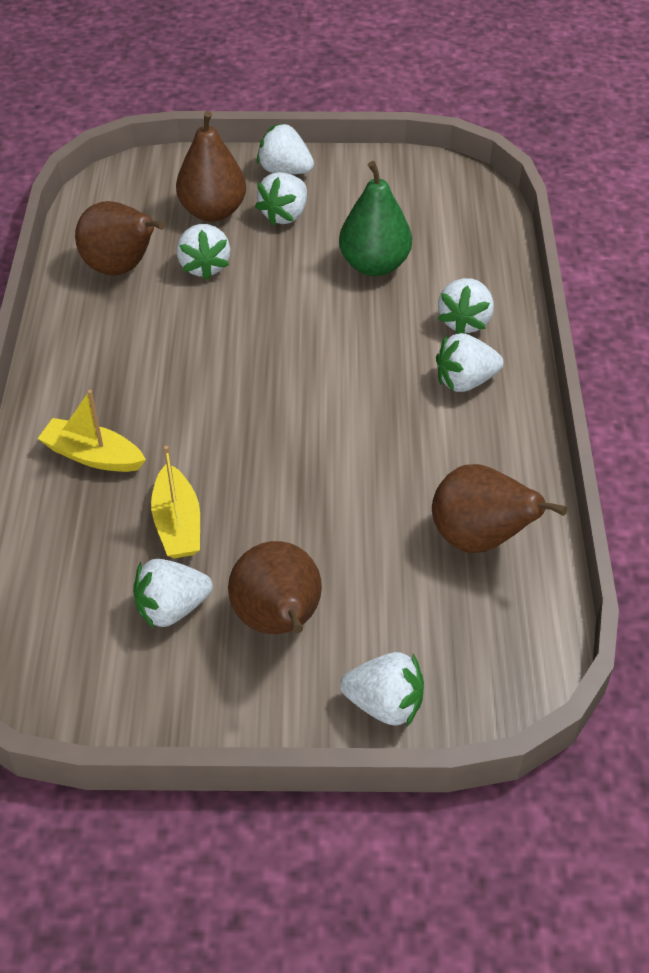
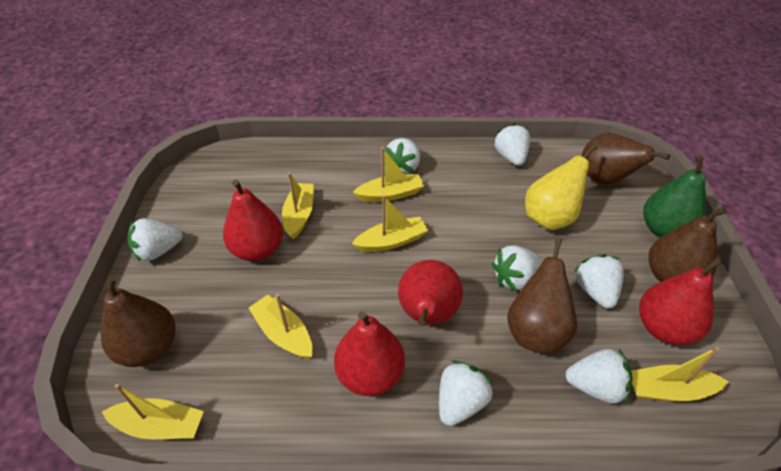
red pear: none = 0 -> [223,180,283,261] [334,311,405,396] [398,260,463,326] [639,257,724,345] = 4
yellow boat: [38,390,146,472] [151,446,200,558] = 2 -> [102,384,204,439] [249,294,313,359] [282,172,314,239] [352,195,428,252] [353,147,424,202] [631,347,729,401] = 6
yellow pear: none = 0 -> [525,144,597,230] = 1

